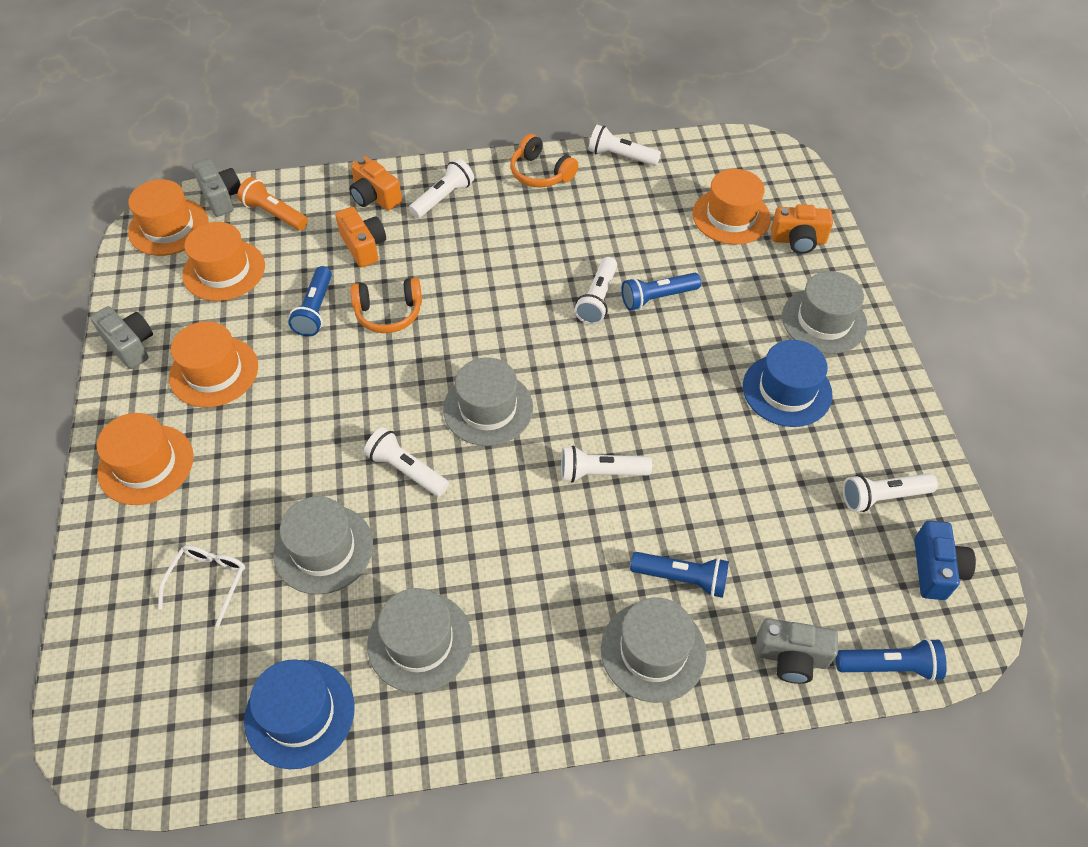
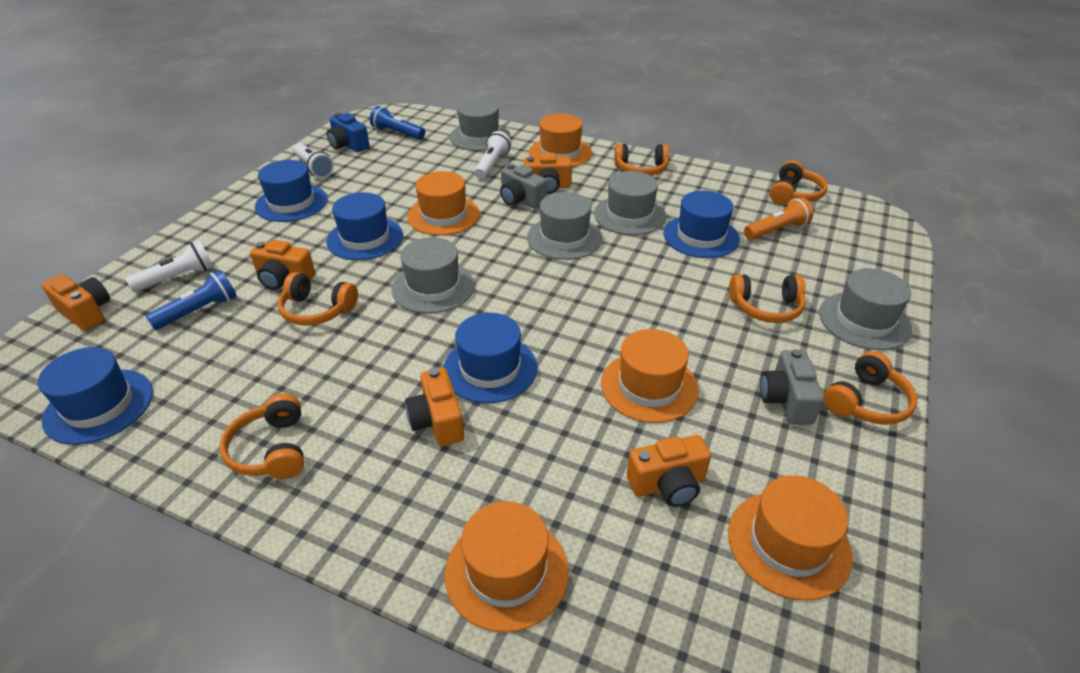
blue flashlight: [288,266,332,336] [621,273,701,311] [630,552,729,598] [836,638,947,681] = 4 -> [146,270,237,330] [370,106,425,140] = 2
blue hat: [244,659,355,769] [743,340,833,427] = 2 -> [38,347,153,445] [255,160,327,222] [326,192,403,260] [443,313,538,403] [663,191,740,258] = 5
grey camera: [90,306,153,369] [192,159,241,217] [756,618,838,684] = 3 -> [500,164,547,209] [760,349,824,425] = 2
orange camera: [335,207,386,267] [349,156,402,210] [771,204,833,254] = 3 -> [42,274,110,331] [250,240,315,290] [405,368,464,446] [524,153,572,194] [627,435,711,507] = 5
orange headphones: [351,278,422,333] [510,134,578,188] = 2 -> [219,393,304,479] [277,272,358,326] [614,144,670,176] [729,274,806,323] [769,160,828,205] [824,351,917,425] = 6
white flashlight: [364,427,449,497] [409,158,474,218] [561,446,652,483] [574,257,617,324] [589,125,661,166] [843,473,938,512] = 6 -> [125,241,214,292] [293,143,334,178] [474,131,511,179] = 3
white glasses: [158,545,245,627] = 1 -> none = 0

